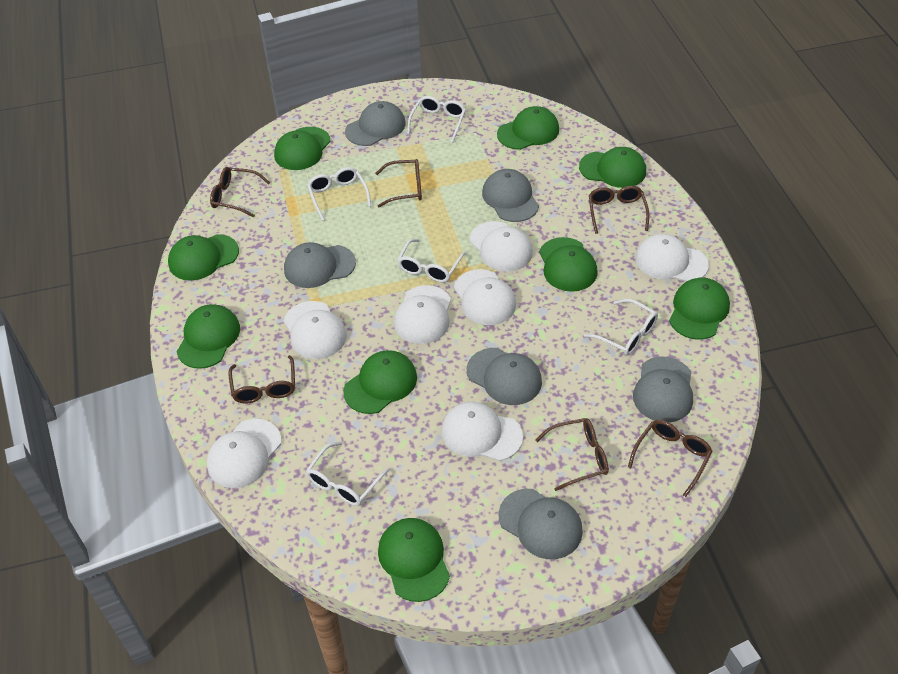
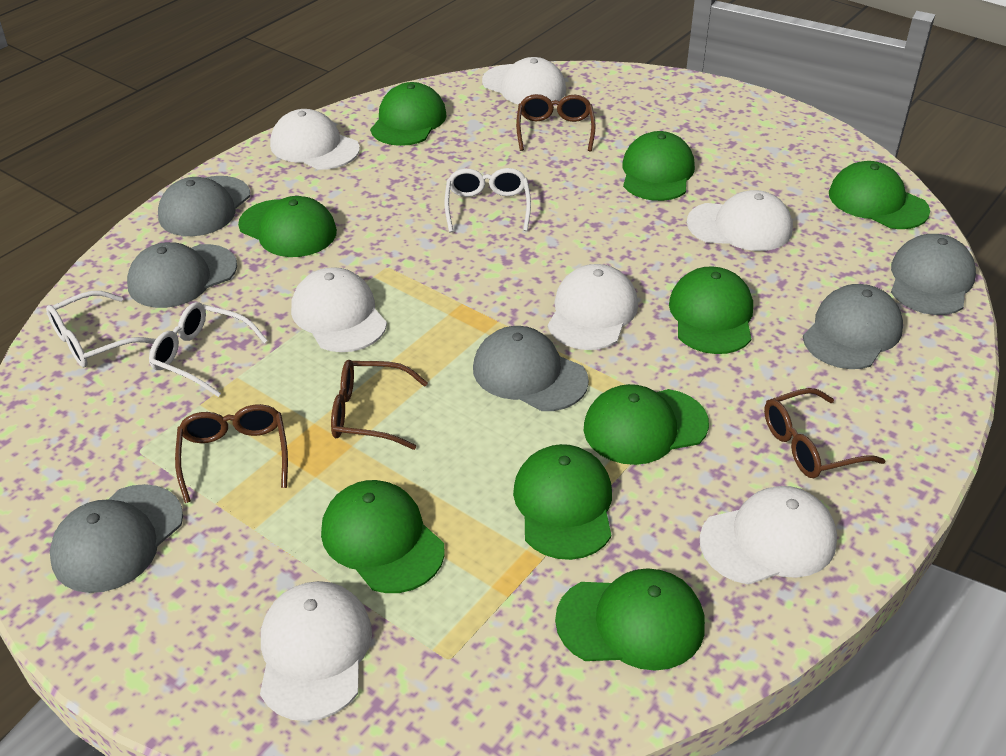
brown glasses: [210,167,270,217] [228,355,295,404] [375,159,422,208] [535,418,609,491] [589,186,650,234] [628,420,713,497] = 6 -> [175,404,288,503] [331,360,428,450] [516,94,596,152] [764,388,886,478] = 4
white glasses: [306,441,391,506] [307,167,371,221] [397,239,466,282] [407,96,466,143] [584,299,658,355] = 5 -> [46,291,156,368] [149,302,268,397] [445,168,531,233] = 3

